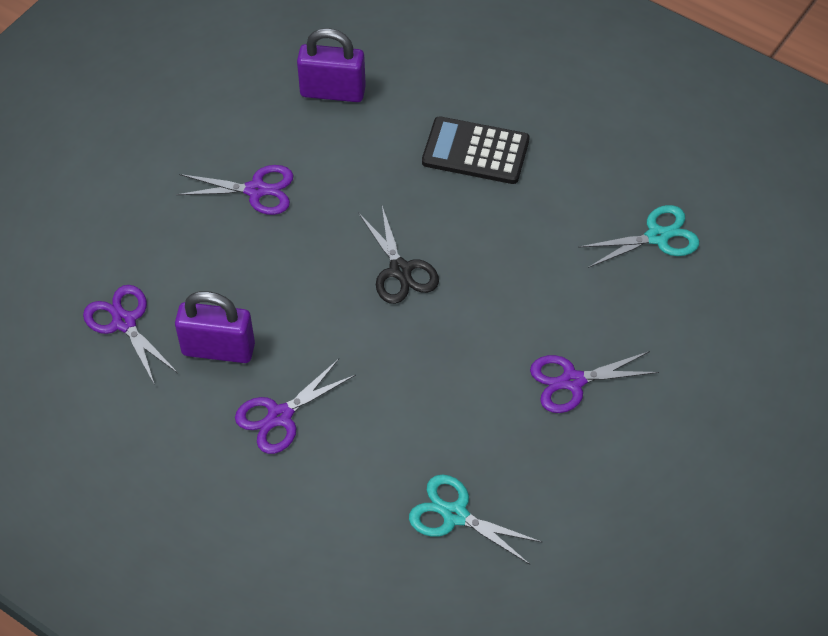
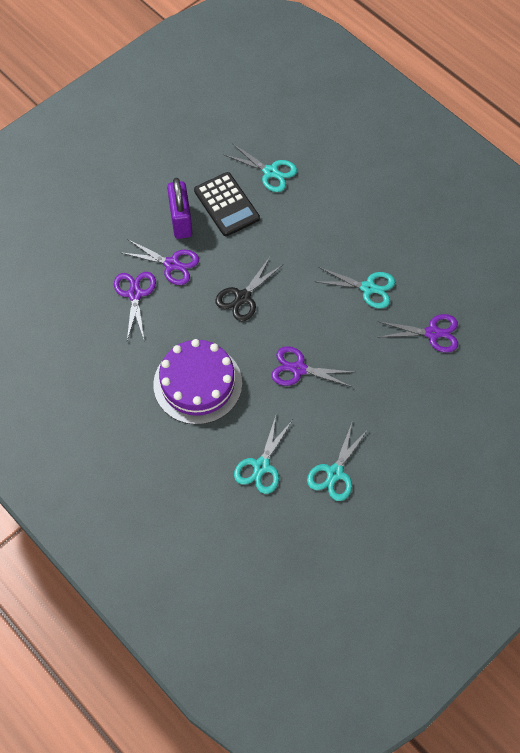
purple cake: none = 0 -> [153,339,242,425] = 1
purple padlock: [175,291,255,363] [297,28,366,102] = 2 -> [167,178,193,239] = 1
turquoise scissors: [409,474,543,565] [578,205,699,268] = 2 -> [224,143,297,192] [234,416,292,494] [307,423,369,501] [314,267,395,309] = 4

